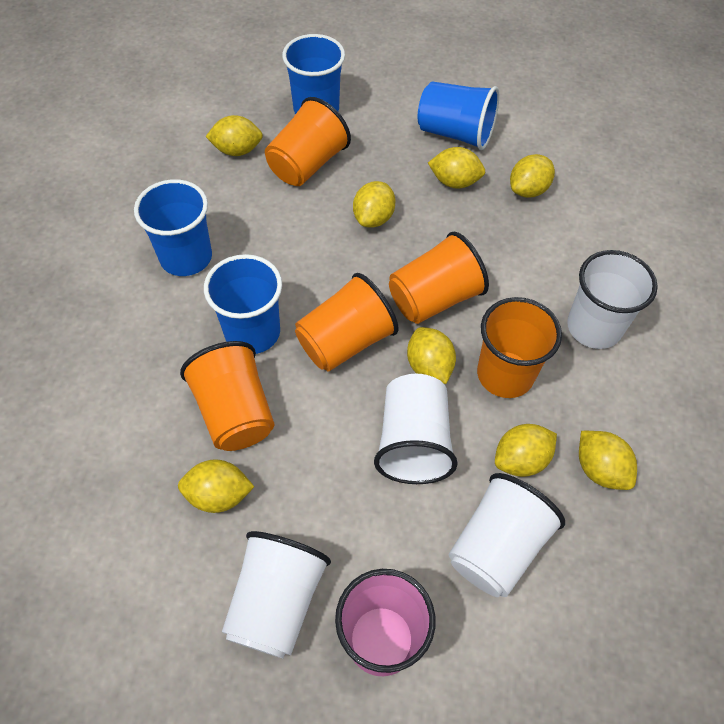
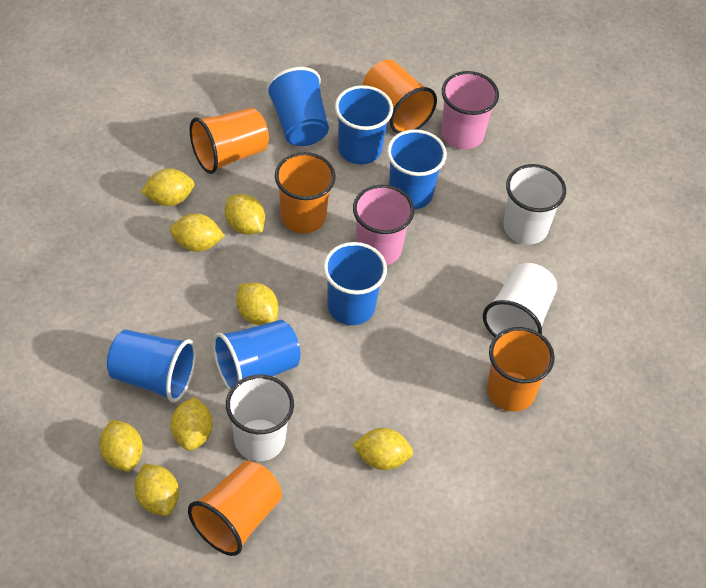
blue cup: [134,179,212,276] [204,254,282,354] [282,34,345,114] [418,81,499,150] = 4 -> [107,330,196,403] [213,320,301,391] [266,67,329,146] [323,242,387,325] [335,85,393,164] [387,129,447,209] = 6
pink cup: [335,569,436,676] = 1 -> [353,185,414,265] [441,71,499,149] = 2
white cup: [222,531,331,658] [374,374,458,484] [449,473,565,597] [567,250,658,349] = 4 -> [226,375,294,461] [483,263,557,337] [503,164,566,245] = 3

